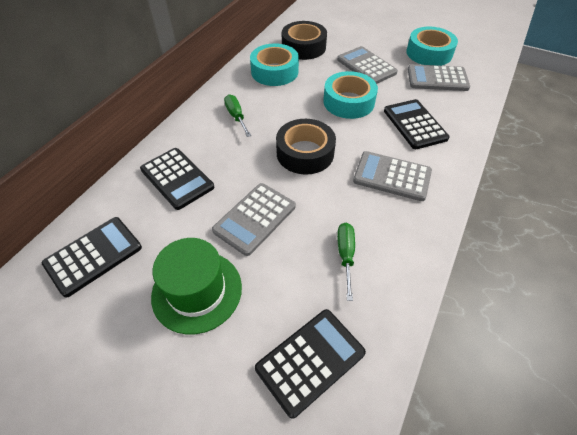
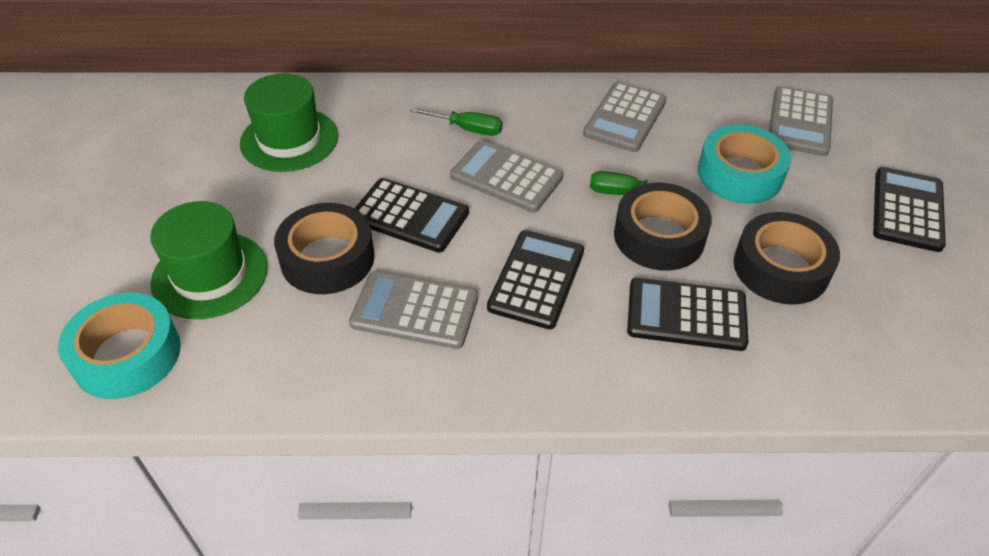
black tape: [276,119,336,175] [282,21,327,60] = 2 -> [274,203,375,294] [614,183,712,270] [734,212,840,305] = 3
green hat: [151,238,242,335] = 1 -> [150,201,268,319] [240,73,338,172] = 2
turquoise tape: [250,43,299,86] [323,71,378,119] [406,27,458,66] = 3 -> [58,292,181,399] [698,125,791,204] = 2

